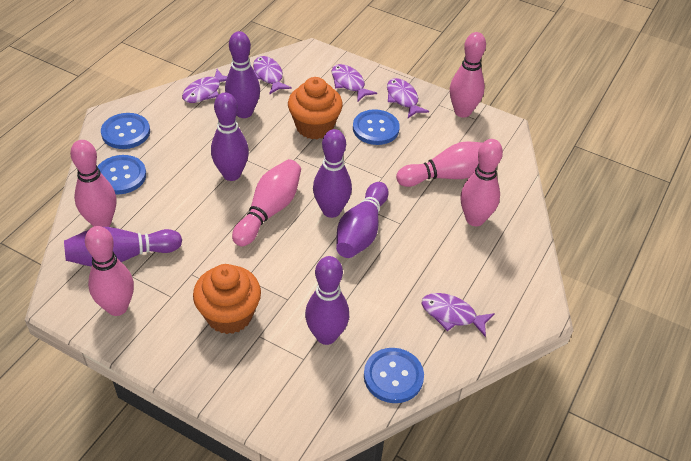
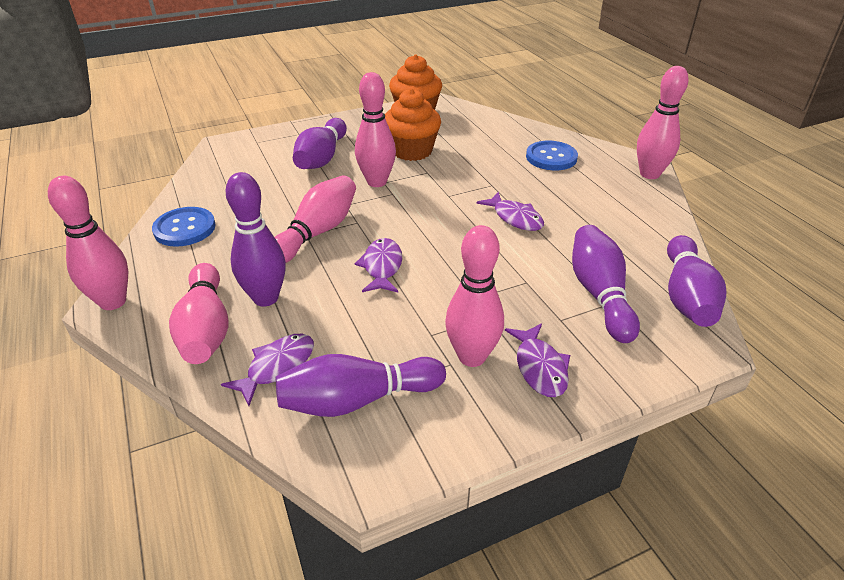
blue button: [97,155,146,194] [101,113,150,149] [353,109,400,145] [364,348,424,403] = 4 -> [152,207,215,247] [526,141,578,170] = 2
purple bowling pin: [64,227,182,267] [211,92,249,181] [225,31,260,118] [305,256,349,345] [313,129,352,218] [336,182,389,258] = 6 -> [225,172,286,306] [276,354,446,417] [293,118,347,169] [572,225,640,343] [667,235,726,327] = 5
purple fish: [182,69,227,103] [253,56,292,95] [331,64,377,101] [387,78,429,118] [421,293,495,337] = 5 -> [221,334,314,406] [355,238,402,292] [477,192,544,231] [505,324,570,397] = 4

